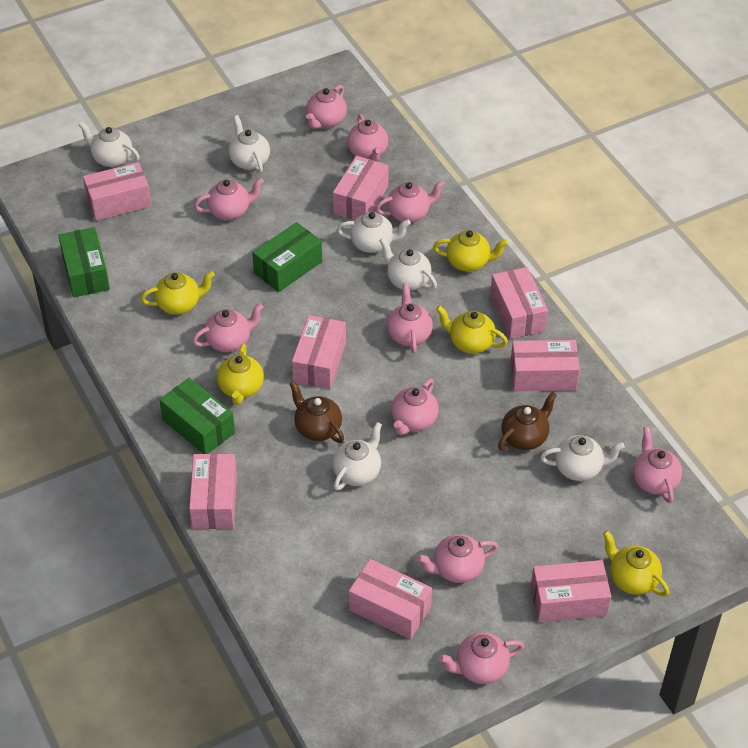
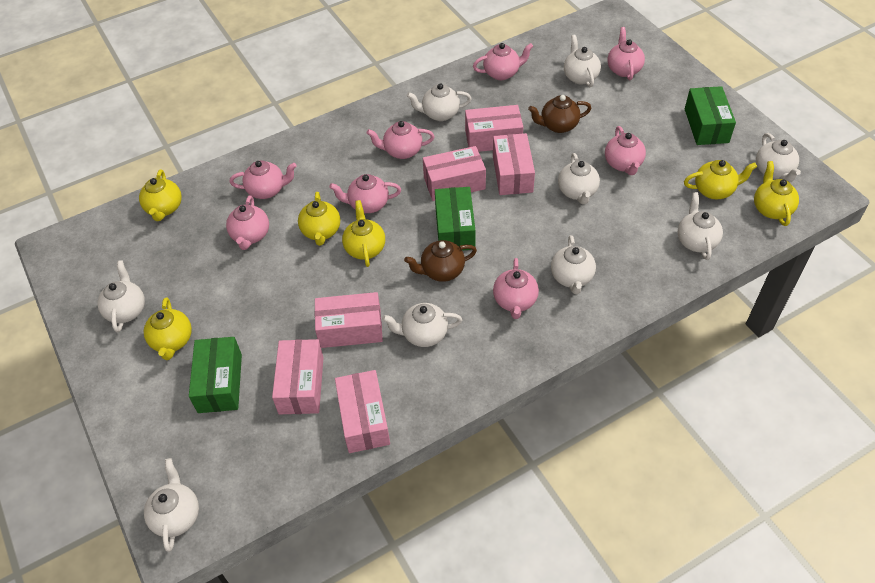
pink box: [83,162,151,221] [189,454,237,529] [292,315,346,389] [333,156,389,220] [349,559,432,639] [490,267,548,339] [511,340,580,391] [531,560,611,623] = 8 -> [272,339,324,414] [315,292,383,348] [335,370,390,453] [423,146,486,201] [465,105,523,152] [493,133,535,195] = 6
pink teapot: [192,303,264,352] [194,178,264,220] [306,85,347,129] [347,114,388,162] [376,180,445,223] [387,284,433,354] [391,379,439,435] [417,534,498,583] [439,632,524,684] [633,427,682,503] = 10 -> [226,195,269,250] [229,160,297,199] [329,174,401,213] [366,121,435,159] [473,43,533,80] [493,258,539,319] [605,126,646,175] [607,27,645,80] = 8
white teapot: [79,122,140,167] [229,115,270,173] [332,422,382,491] [337,212,411,253] [379,238,437,290] [540,435,625,481] = 6 -> [97,260,145,332] [144,458,199,552] [382,303,462,347] [407,83,472,121] [551,235,596,294] [558,153,600,204] [564,35,601,87] [678,192,723,260] [756,133,801,182] = 9
yellow teapot: [141,271,215,315] [217,344,264,405] [433,230,508,271] [436,306,508,354] [603,530,670,597] = 5 -> [139,170,182,221] [144,297,192,360] [298,192,340,246] [342,200,385,267] [684,160,757,199] [754,161,799,226] = 6

